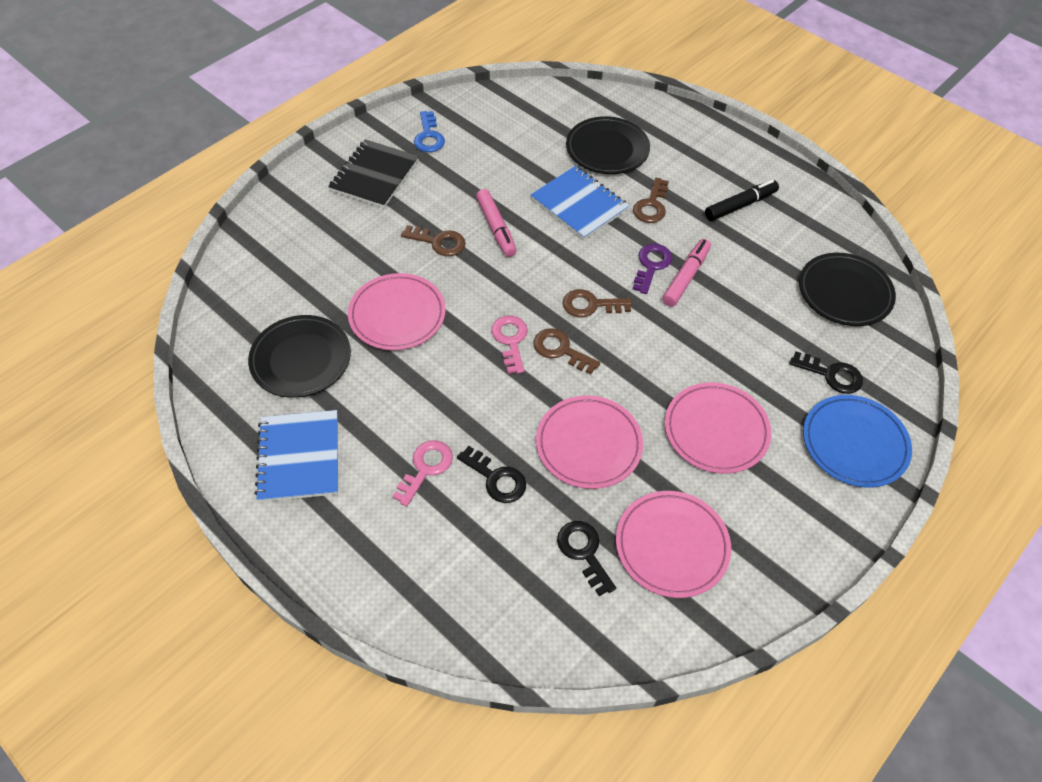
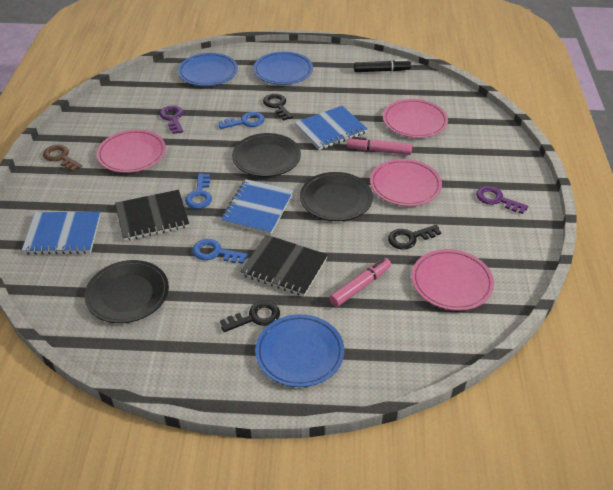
black notebook: [328,139,419,208] = 1 -> [115,190,189,241] [240,235,328,296] = 2
blue key: [414,111,445,152] = 1 -> [185,173,212,209] [192,239,248,264] [218,112,265,129] = 3
blue notebook: [255,410,338,502] [530,166,629,240] = 2 -> [21,212,101,255] [221,179,294,235] [295,106,368,150] = 3
blue plate: [803,395,912,488] = 1 -> [178,53,238,86] [253,52,313,85] [255,314,344,387] = 3
brown key: [401,225,466,256] [534,328,600,374] [563,289,632,317] [633,177,669,223] = 4 -> [43,145,82,171] = 1
pink key: [392,440,453,507] [491,316,528,374] = 2 -> none = 0
purple key: [633,244,673,294] = 1 -> [159,106,183,134] [476,186,528,214] = 2

